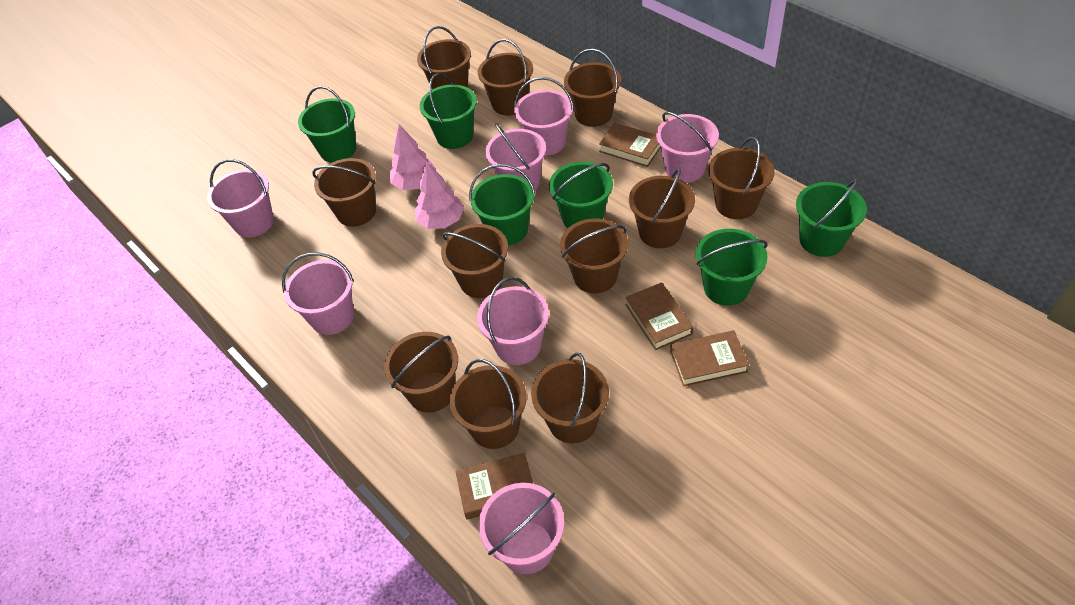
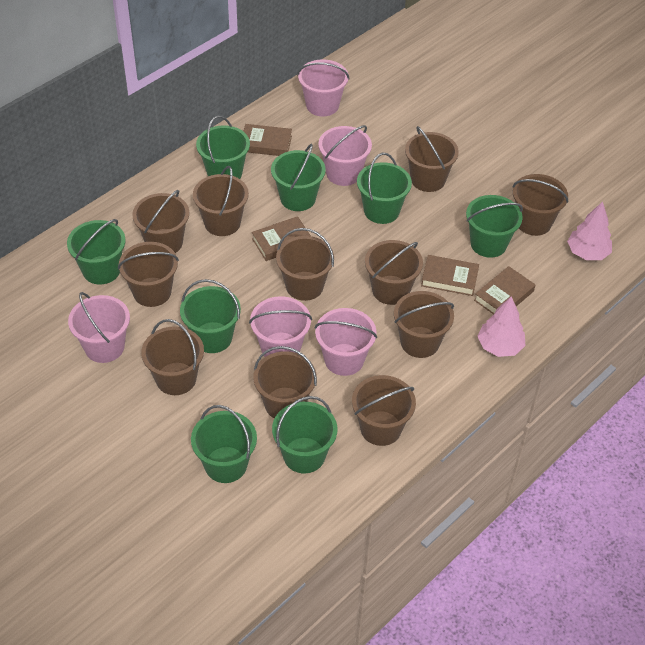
green bucket: [298,86,356,162] [420,73,477,149] [469,164,535,245] [549,162,613,228] [696,229,768,306] [796,179,867,257] = 6 -> [67,219,126,285] [180,279,241,353] [191,405,257,483] [196,116,250,179] [271,144,326,211] [272,396,337,473] [357,153,412,224] [466,195,523,258] = 8
pink bucket: [207,159,274,238] [282,252,354,335] [477,277,549,365] [479,483,565,574] [485,123,546,191] [514,77,574,156] [656,112,719,183] = 7 -> [68,292,130,363] [249,296,312,357] [297,60,350,116] [314,308,377,376] [318,125,372,186] = 5

